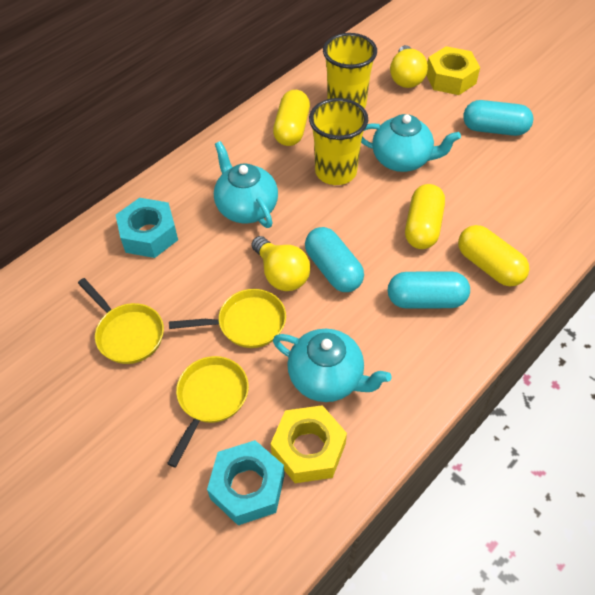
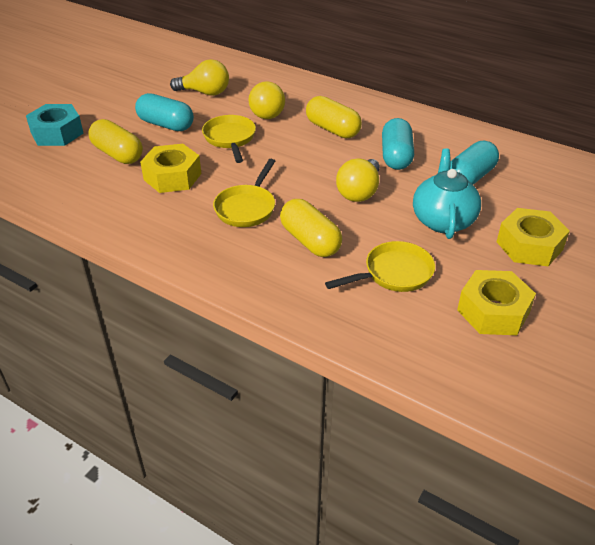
turquoise nut: [116,198,178,258] [207,440,285,525] = 2 -> [26,104,84,146] = 1
turquoise teapot: [214,141,278,228] [273,329,391,402] [361,114,461,172] = 3 -> [413,148,481,239] = 1
yellow cup: [309,98,368,185] [323,33,377,109] = 2 -> none = 0
yellow light bulb: [252,236,310,291] [390,45,428,88] = 2 -> [170,59,229,96] [248,81,285,119] [336,158,380,202] = 3
yellow nut: [270,405,347,483] [427,46,480,95] = 2 -> [140,144,201,193] [457,270,536,335] [497,208,570,266] = 3

